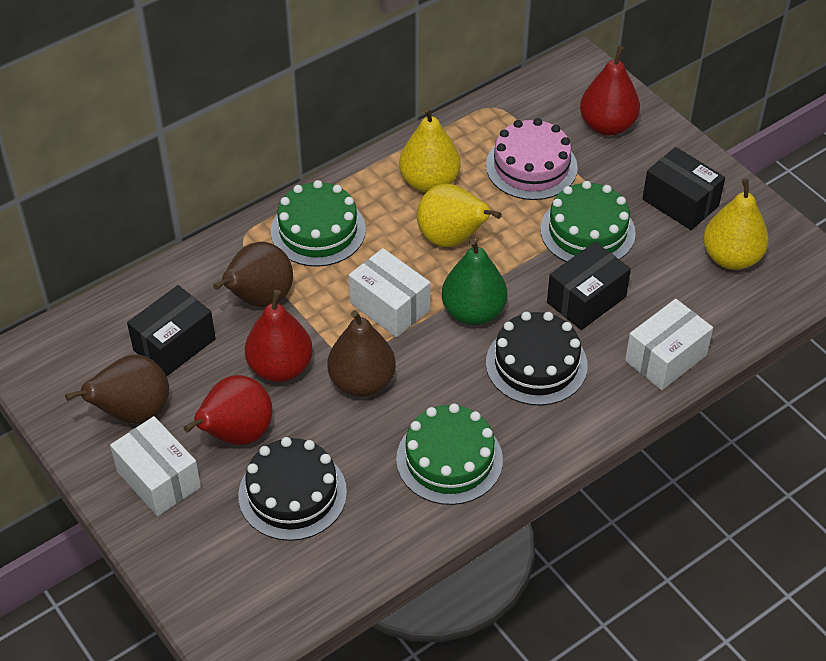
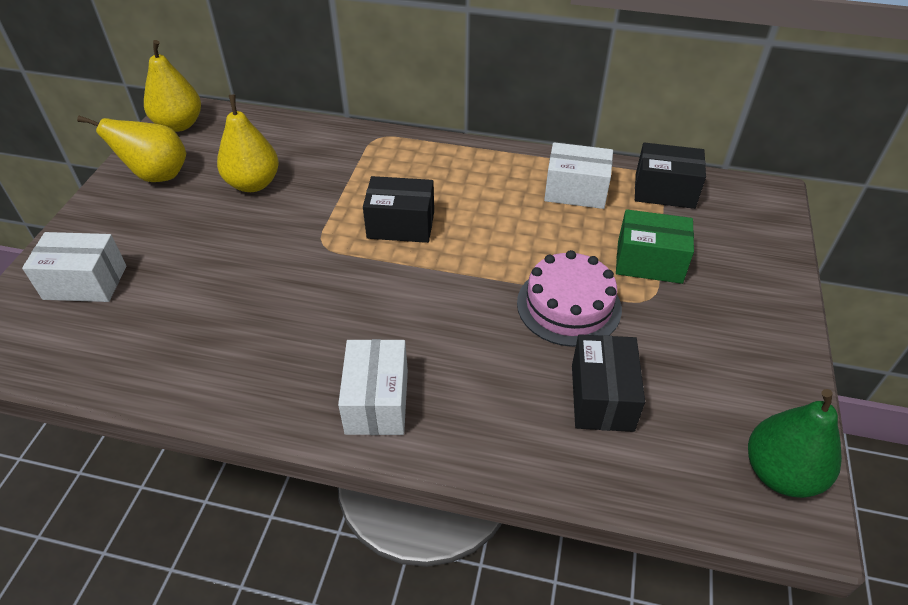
black cake: [238,437,347,541] [486,312,588,406] = 2 -> none = 0
brown pear: [65,355,169,424] [213,242,293,307] [328,310,396,397] = 3 -> none = 0
green box: none = 0 -> [616,209,694,284] = 1
green cake: [271,180,366,267] [396,403,503,505] [540,181,636,262] = 3 -> none = 0
red pear: [183,375,272,445] [245,290,313,382] [580,46,640,135] = 3 -> none = 0

